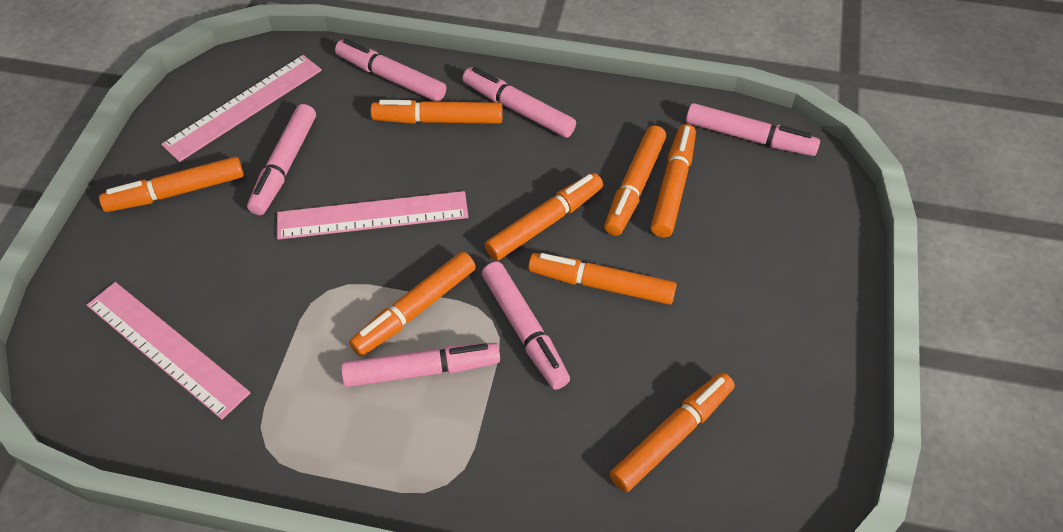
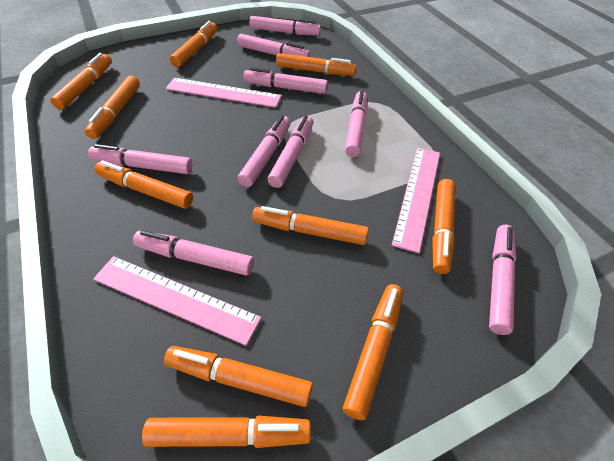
orange marker: [99,157,244,212] [349,252,476,356] [371,100,503,124] [485,173,603,261] [528,253,677,305] [604,125,666,236] [610,372,735,492] [651,124,696,238] = 8 -> [50,53,112,110] [85,76,140,139] [94,160,193,209] [142,416,311,448] [164,346,313,407] [170,21,218,67] [252,206,369,245] [276,53,356,76] [343,284,403,420] [432,179,455,274] = 10
pink marker: [247,104,316,215] [335,39,446,102] [341,343,500,387] [462,67,576,138] [482,262,570,390] [686,103,820,156] = 6 -> [88,144,192,174] [133,230,254,275] [237,34,310,57] [238,116,291,187] [244,67,328,94] [249,16,321,36] [268,116,314,188] [345,90,367,157] [489,225,517,335] = 9

